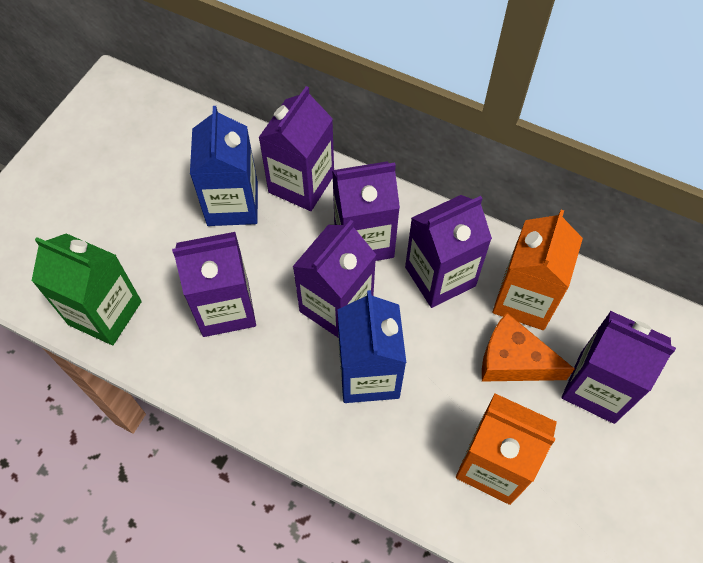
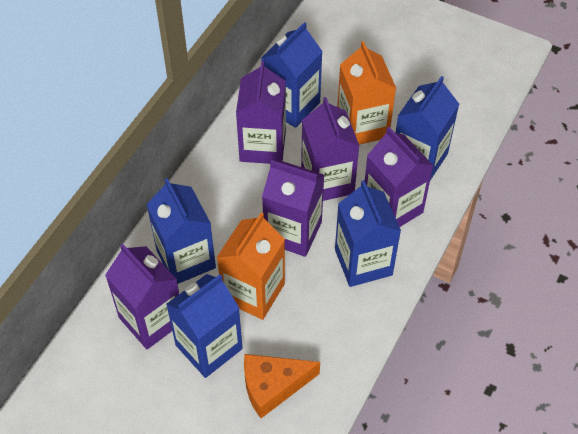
blue carton: [190,106,258,226] [337,290,406,403] = 2 -> [146,178,216,284] [166,274,243,378] [261,22,323,128] [335,180,401,287] [396,76,459,180] = 5
green carton: [32,233,142,345] = 1 -> none = 0
purple carton: [172,232,256,337] [258,86,334,211] [293,220,376,337] [332,161,400,261] [405,195,492,308] [562,311,676,424] = 6 -> [105,244,179,349] [236,61,286,164] [262,160,324,257] [301,97,359,201] [365,127,434,227] = 5

